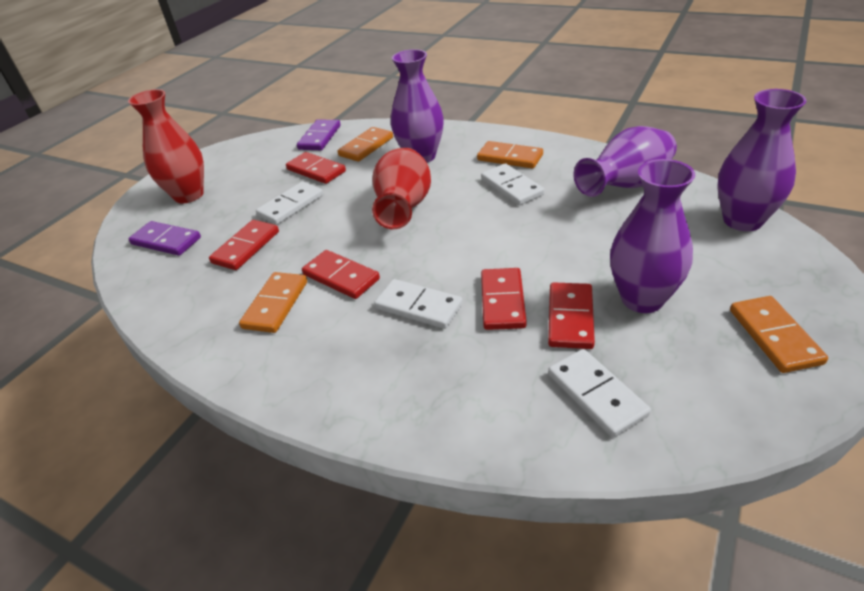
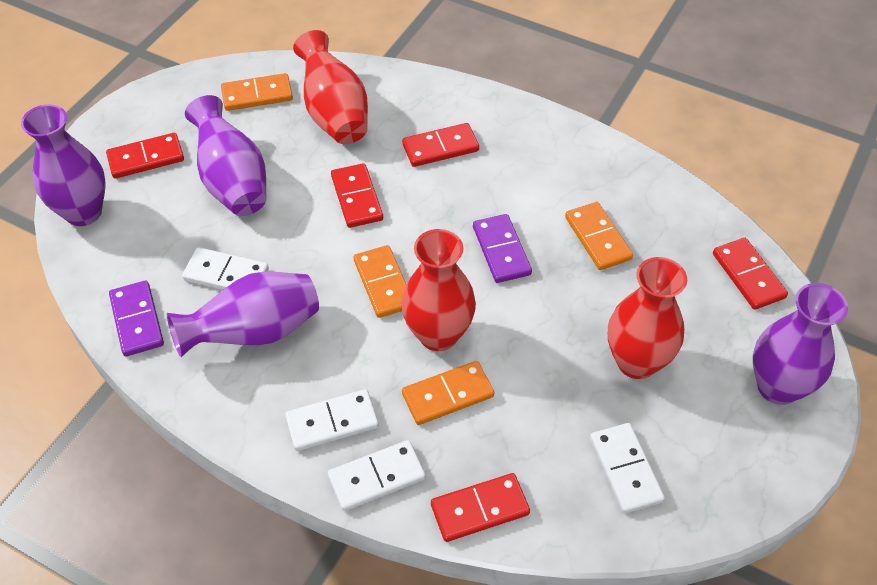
red vase: [128,89,204,203] [372,148,431,229] = 2 -> [293,30,368,144] [401,229,476,351] [608,257,687,379] = 3

